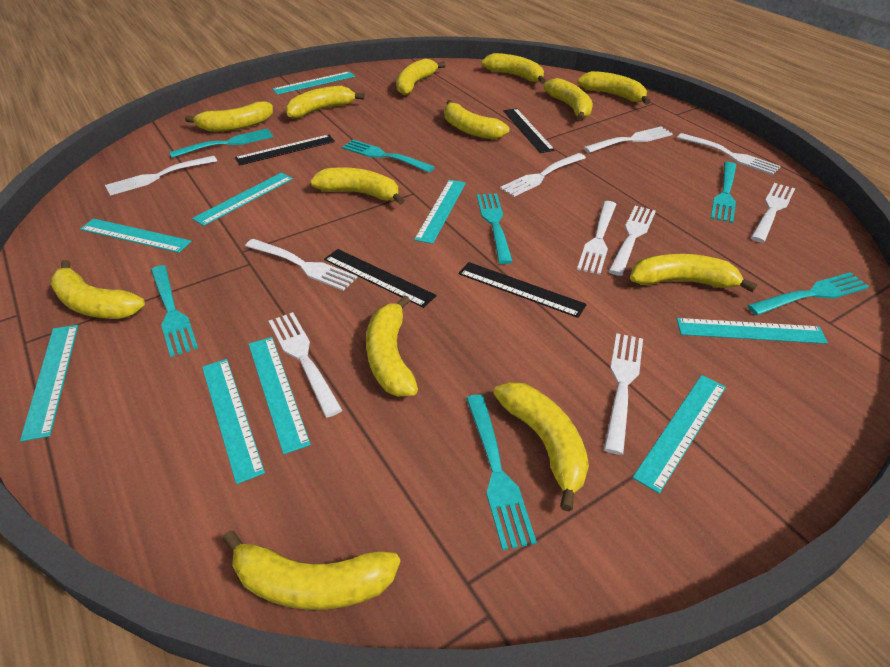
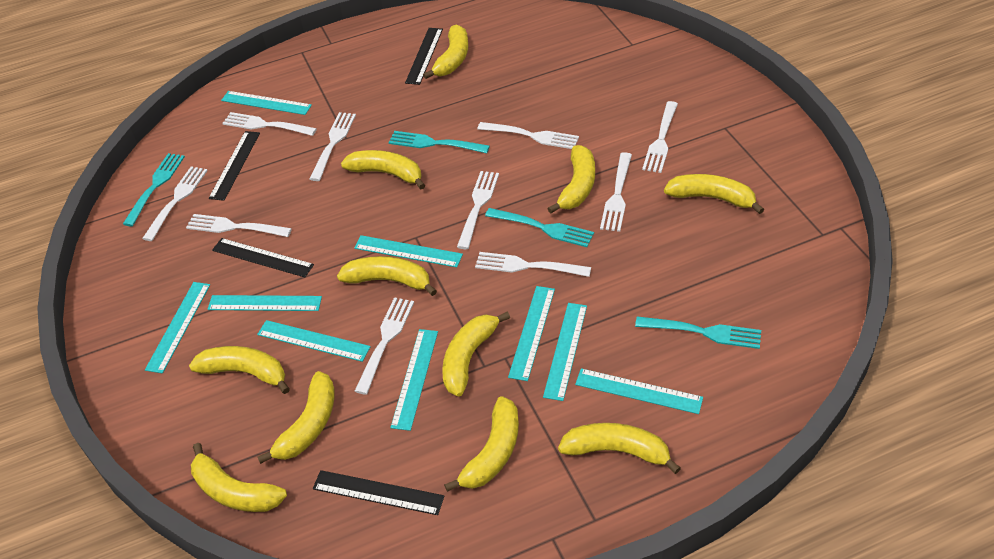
turquoise fork: [151,265,198,357] [169,128,273,158] [342,140,435,172] [466,394,537,550] [477,193,513,264] [711,162,736,223] [747,272,869,315] = 7 -> [123,153,185,226] [388,131,490,153] [485,208,594,247] [635,316,761,349] = 4
yellow banana: [49,260,145,319] [185,101,273,132] [222,530,400,610] [285,86,365,119] [310,167,404,205] [366,295,418,397] [396,59,446,96] [445,100,509,140] [482,53,546,84] [494,382,589,511] [544,78,593,121] [577,71,651,105] [630,254,757,292] = 13 -> [189,346,290,394] [191,443,287,512] [258,371,335,464] [337,256,437,296] [341,150,425,189] [423,25,469,79] [442,312,510,397] [444,396,519,492] [547,145,595,214] [558,423,681,474] [664,174,764,214] = 11

